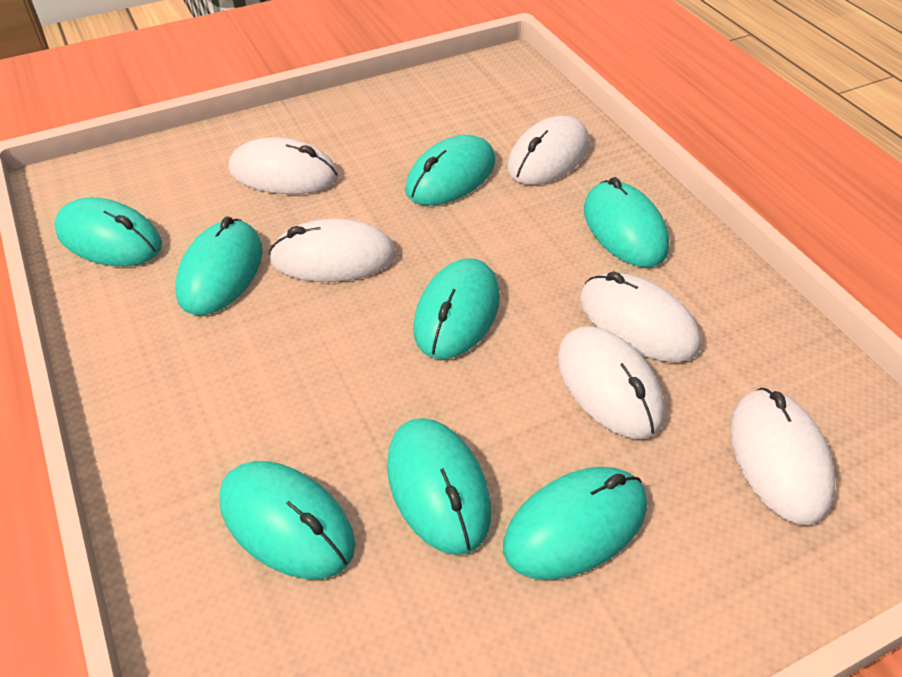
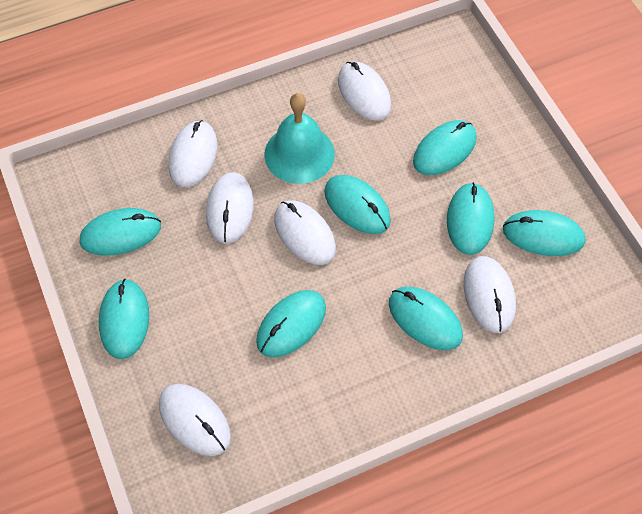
turquoise bell: none = 0 -> [264,93,335,184] = 1

